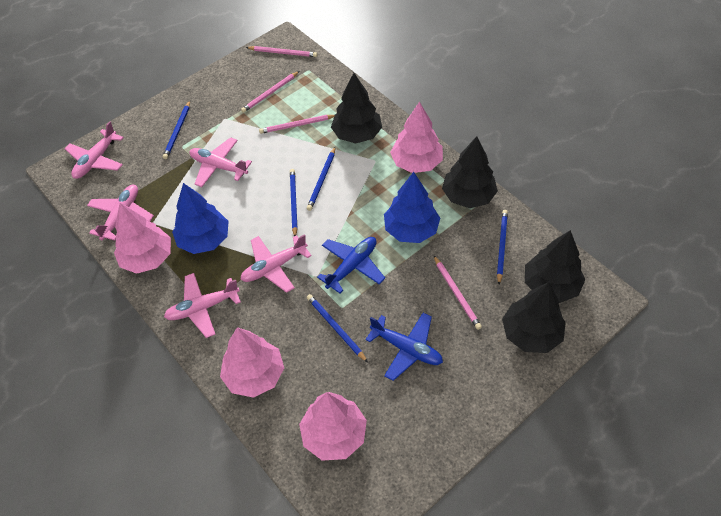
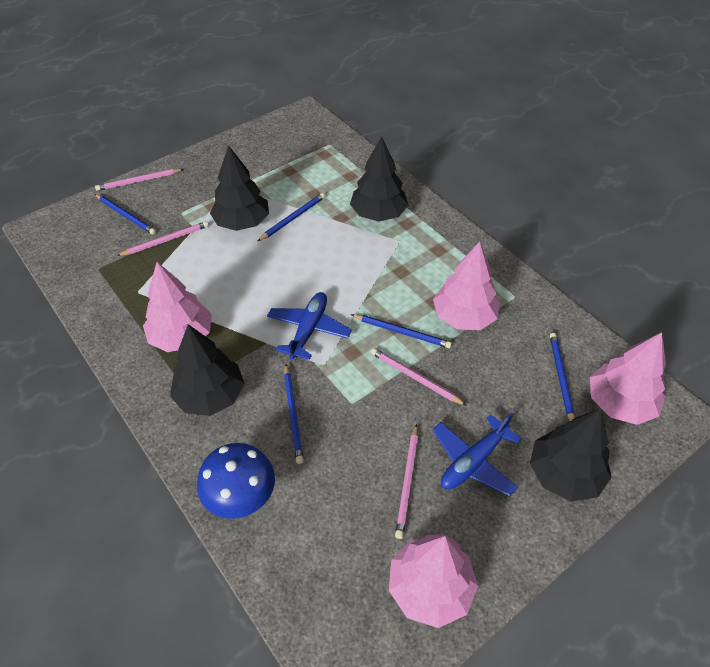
blue mushroom: none = 0 -> [197,443,275,519] = 1
blue tree: [172,183,229,254] [384,172,440,243] = 2 -> none = 0
pink plane: [65,121,124,179] [87,185,154,241] [164,273,241,338] [189,137,252,187] [241,234,312,293] = 5 -> none = 0

